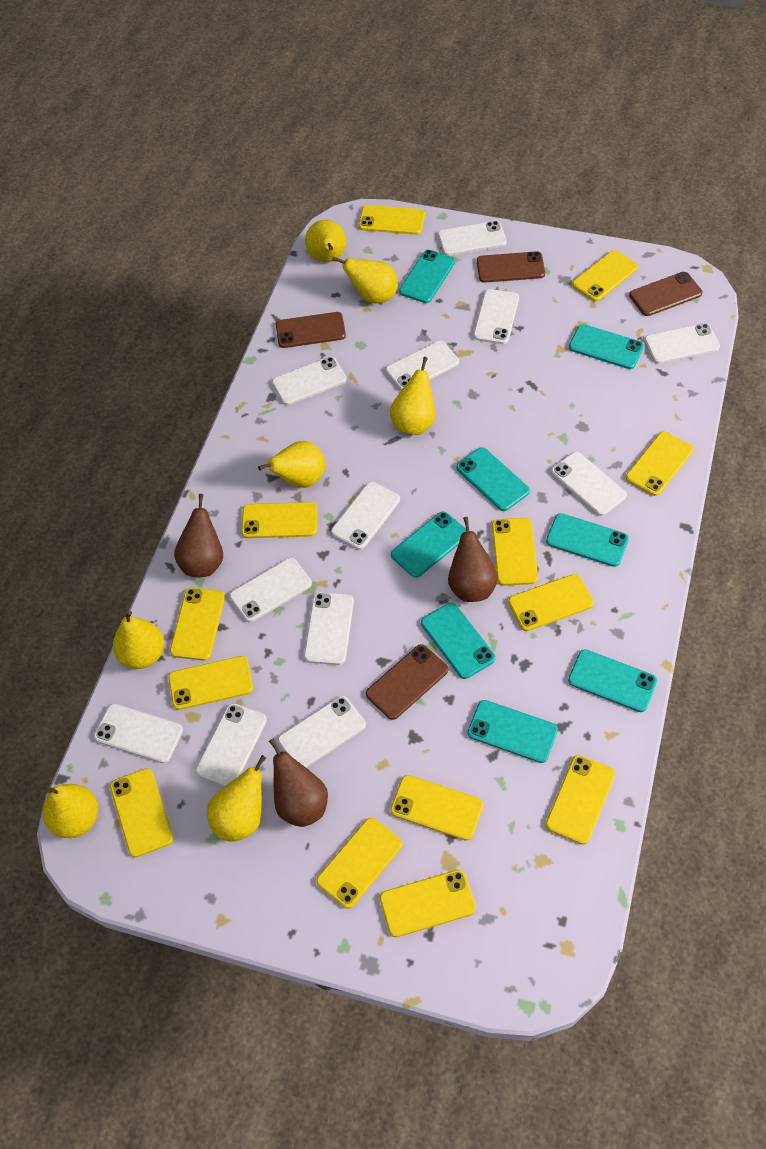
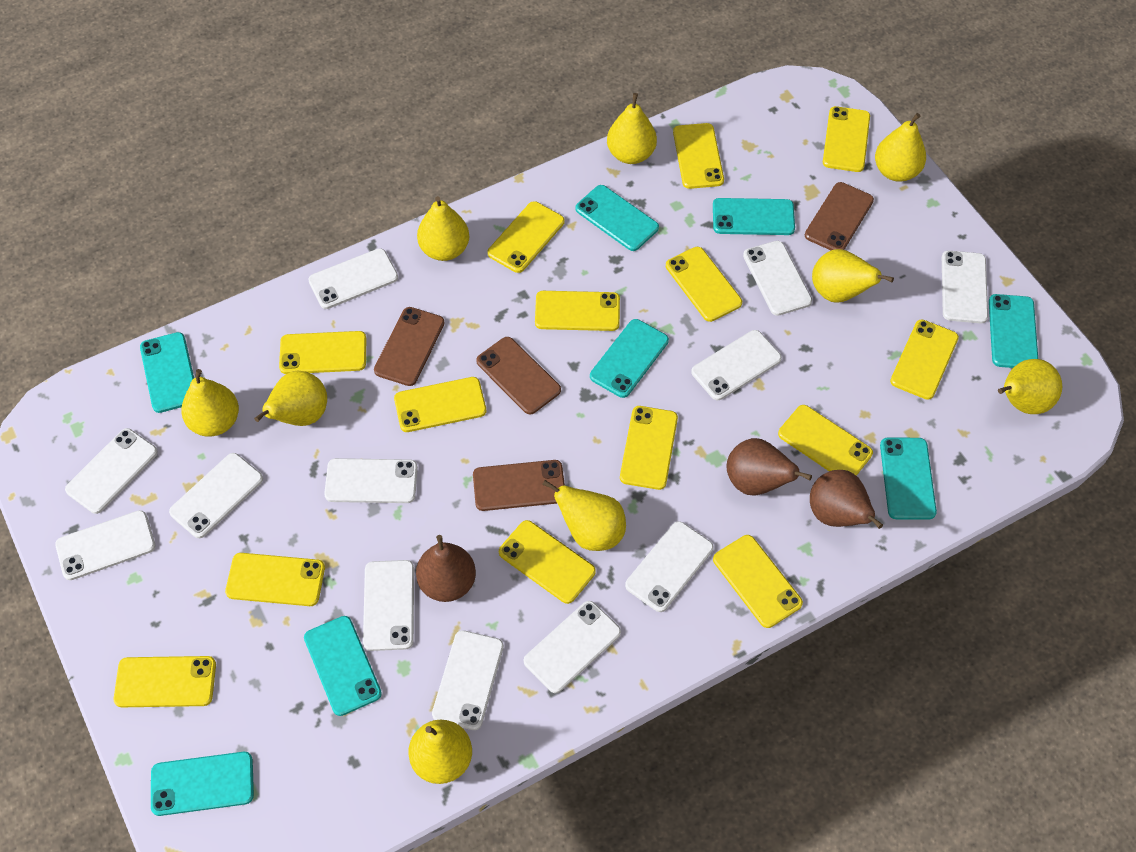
yellow pear: [43,784,98,838] [113,611,164,669] [207,755,266,842] [258,441,325,488] [305,220,346,262] [332,257,398,304] [390,357,435,435] = 7 -> [181,369,239,437] [254,371,327,426] [408,720,472,784] [417,196,469,261] [542,480,626,551] [607,93,657,164] [812,249,894,302] [875,113,926,181] [998,359,1062,414] = 9
yellow phone: [110,768,173,858] [168,656,253,710] [170,588,225,661] [241,502,317,538] [316,818,403,909] [359,205,425,235] [380,870,476,937] [390,775,483,841] [492,518,538,586] [508,574,594,631] [546,755,615,845] [572,250,638,301] [626,431,694,496] = 13 -> [114,656,216,707] [225,553,325,606] [279,331,366,374] [394,377,486,432] [487,201,564,273] [499,520,596,604] [535,291,620,331] [620,406,678,490] [666,247,742,322] [673,123,724,189] [713,535,803,628] [778,405,873,476] [823,106,870,172] [890,320,959,400] = 14

